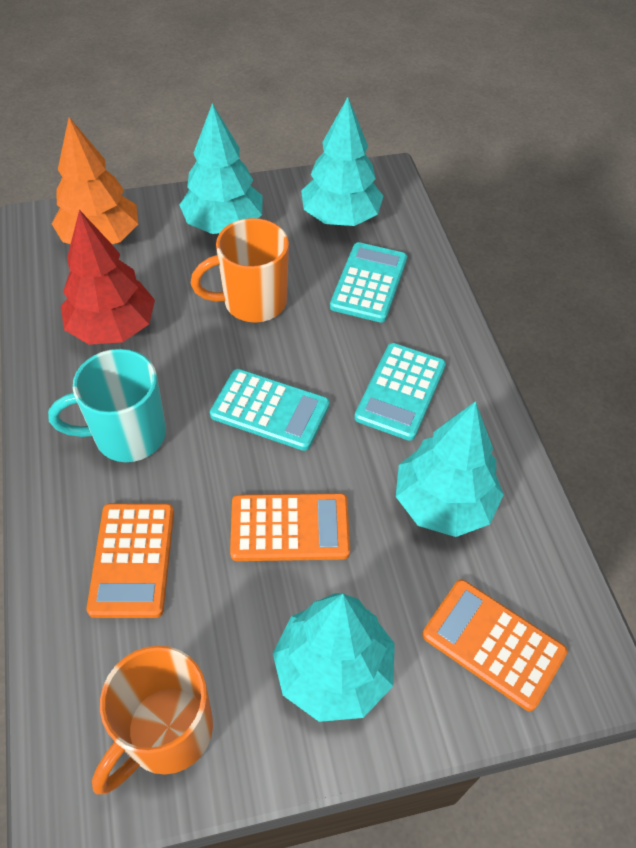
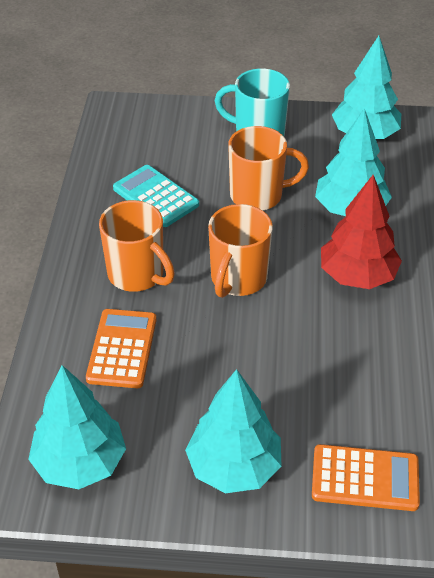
orange calculator: [86,503,174,618] [230,493,350,561] [422,579,567,711] = 3 -> [86,309,157,388] [312,444,420,511] = 2
orange mug: [92,646,213,794] [191,218,289,322] = 2 -> [99,200,175,292] [208,204,273,298] [228,126,309,210] = 3
orange tree: [52,117,138,244] = 1 -> none = 0
turquoise calculator: [210,369,330,451] [330,242,407,323] [354,343,446,441] = 3 -> [113,165,199,227] = 1

